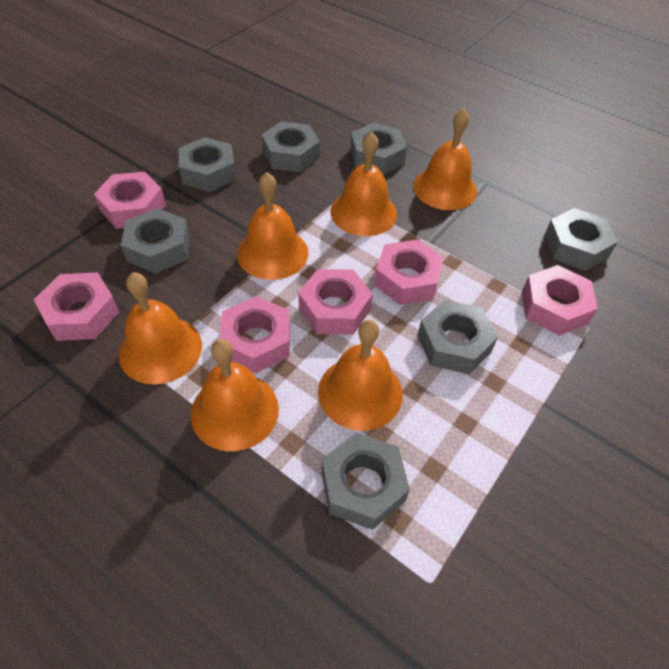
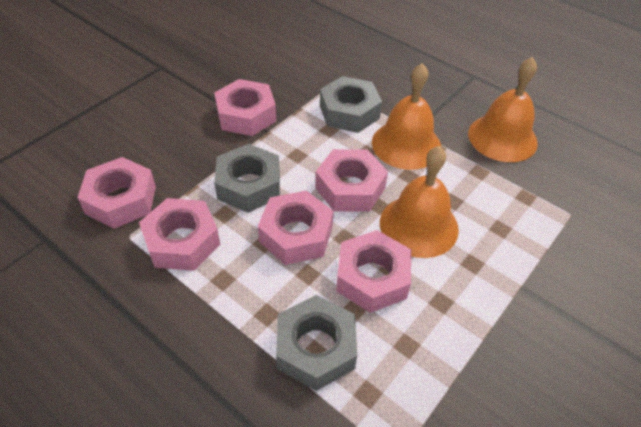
grey nut: [121,208,190,273] [179,137,236,192] [261,121,320,172] [322,433,410,530] [350,123,407,175] [417,300,498,374] [544,208,618,271] = 7 -> [214,144,280,213] [276,295,357,391] [320,76,382,133] = 3
orange bell: [119,272,202,384] [191,339,279,451] [237,172,308,280] [318,320,403,431] [331,132,397,236] [413,108,477,210] = 6 -> [372,63,441,170] [380,146,459,258] [468,57,538,162] = 3

